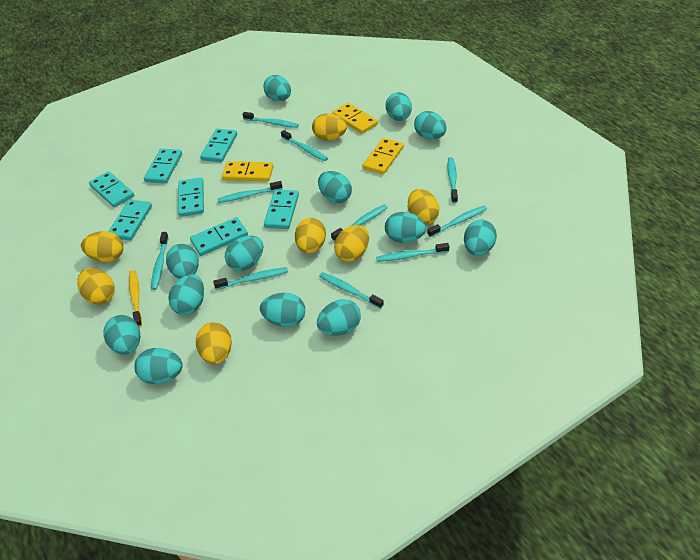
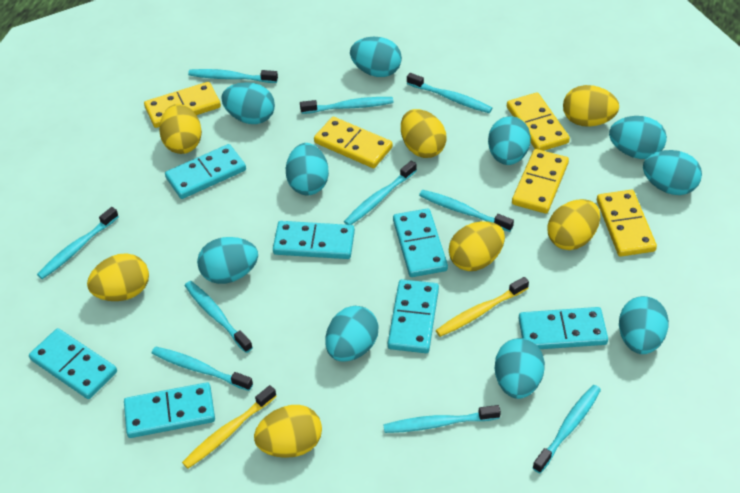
turquoise egg: [103,315,140,355] [135,348,183,384] [166,244,199,279] [168,274,204,315] [225,236,263,271] [260,293,305,327] [263,75,291,101] [317,299,361,336] [318,171,352,203] [385,212,426,243] [386,92,412,121] [414,111,446,139] [464,220,497,256] = 13 -> [197,237,258,284] [221,82,275,124] [286,143,329,195] [325,306,379,362] [350,37,402,77] [488,116,531,165] [495,338,545,399] [609,116,667,159] [619,296,669,354] [643,150,702,195] = 10
yellow domino: [222,161,274,182] [332,103,378,134] [363,138,404,175] = 3 -> [144,82,221,128] [314,117,393,168] [507,92,570,151] [512,149,569,214] [597,190,657,257] = 5
yellow toothbrush: [129,270,142,327] = 1 -> [182,385,277,469] [436,277,529,337] = 2

